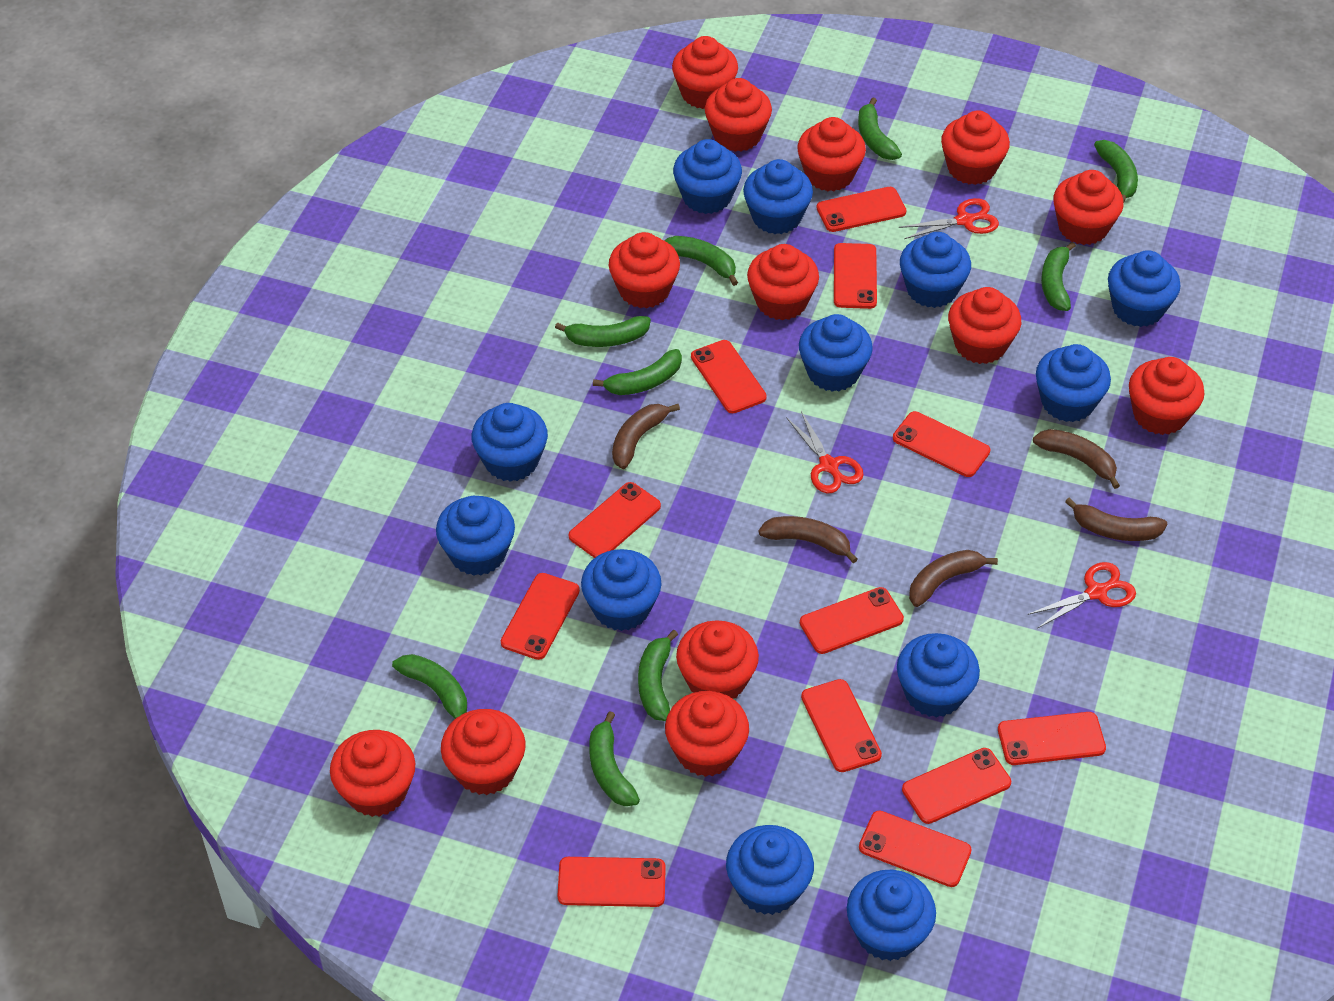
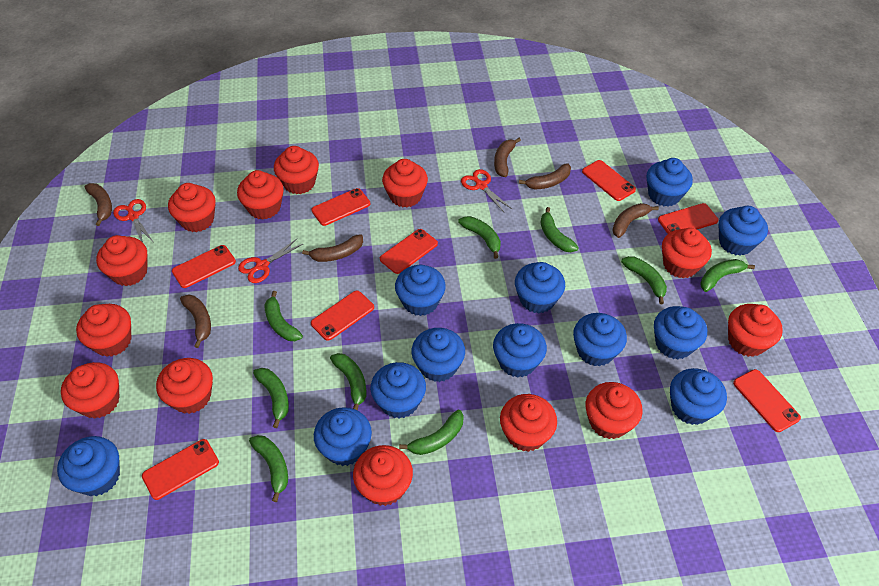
brown banana: [612,404,680,469] [758,516,858,563] [909,550,998,607] [1033,429,1120,489] [1065,498,1167,541] = 5 -> [85,183,112,226] [180,295,211,348] [302,234,363,262] [494,138,521,177] [519,163,571,189] [613,203,659,238] = 6
red phone: [501,573,580,660] [558,857,666,907] [569,482,661,558] [691,340,767,413] [800,587,904,654] [801,679,882,772] [816,187,907,232] [834,243,877,309] [859,810,972,887] [893,411,990,477] [902,748,1011,824] [998,712,1106,765] = 12 -> [142,439,219,500] [172,245,236,288] [311,188,370,226] [311,291,374,341] [380,229,438,274] [582,160,636,201] [658,203,719,234] [733,369,801,432] = 8

